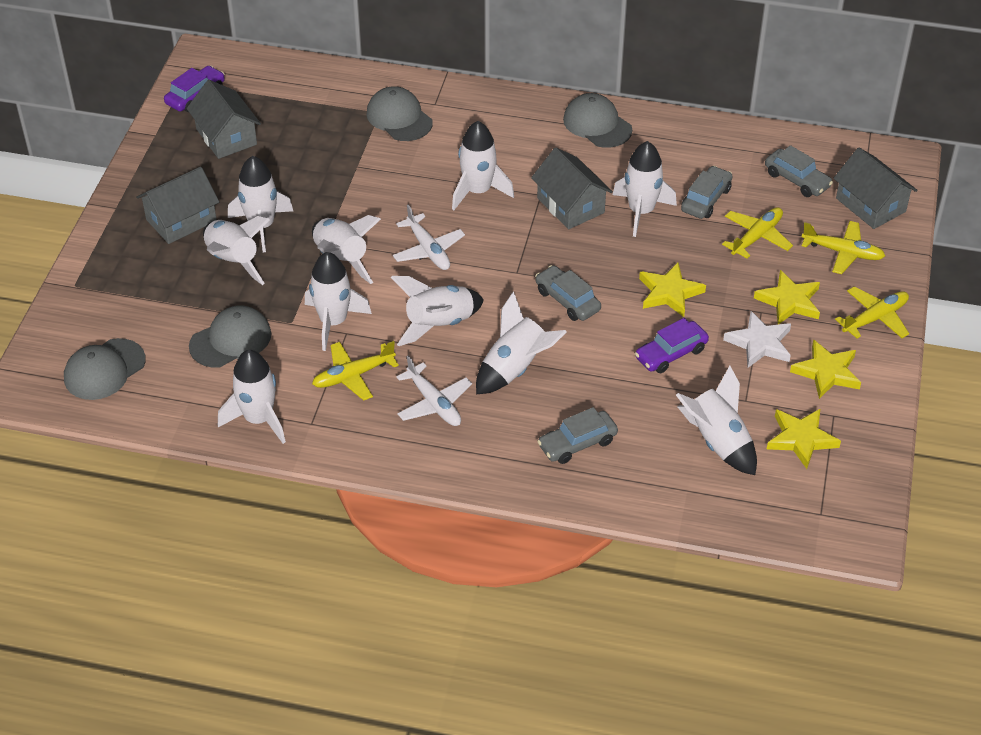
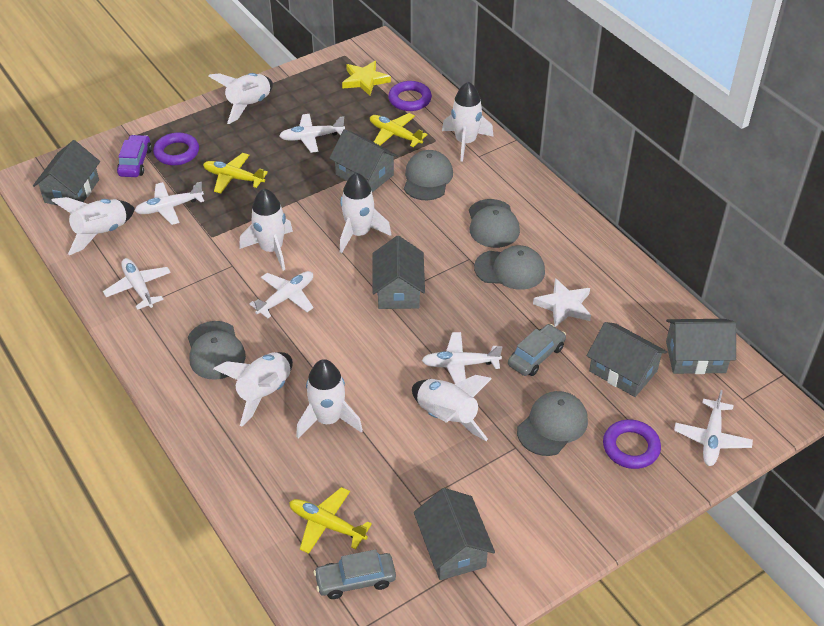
grey cap: [64,338,146,400] [189,305,271,367] [366,86,433,141] [563,93,632,148] = 4 -> [188,321,246,380] [404,150,453,200] [469,199,520,248] [474,245,545,290] [517,391,588,456] = 5
grey car: [535,265,601,321] [537,407,618,464] [681,166,733,219] [765,145,833,197] = 4 -> [314,549,396,599] [508,324,566,376] = 2
grey house: [136,167,219,244] [187,80,261,159] [531,148,613,229] [833,147,918,229] = 4 -> [33,140,100,206] [329,129,399,192] [372,236,425,309] [414,488,495,580] [587,322,667,397] [666,319,736,374] = 6
purple car: [164,66,225,112] [635,318,709,373] = 2 -> [117,135,152,177] = 1
purple ring: none = 0 -> [153,133,199,165] [388,81,432,111] [603,420,661,469] = 3
white plane: [393,204,465,270] [396,356,472,426] = 2 -> [103,258,171,310] [135,182,204,225] [249,271,313,318] [279,114,345,153] [422,332,503,384] [674,390,753,466] = 6
white rocket: [203,216,270,285] [218,350,286,444] [228,156,293,252] [305,252,372,351] [312,215,381,284] [390,276,484,346] [452,121,514,210] [476,291,567,395] [613,141,677,237] [676,366,757,475] = 10 -> [51,197,135,255] [208,73,273,124] [213,352,293,427] [239,188,293,271] [296,359,363,438] [340,172,391,253] [412,375,492,441] [442,81,494,162] = 8
yellow plane: [312,341,399,401] [722,207,793,259] [802,221,885,274] [835,286,909,339] = 4 -> [203,153,268,193] [289,487,372,554] [370,113,428,147] = 3
yellow star: [639,263,706,317] [754,270,820,325] [767,408,841,469] [790,340,861,399] = 4 -> [342,61,391,96] = 1

